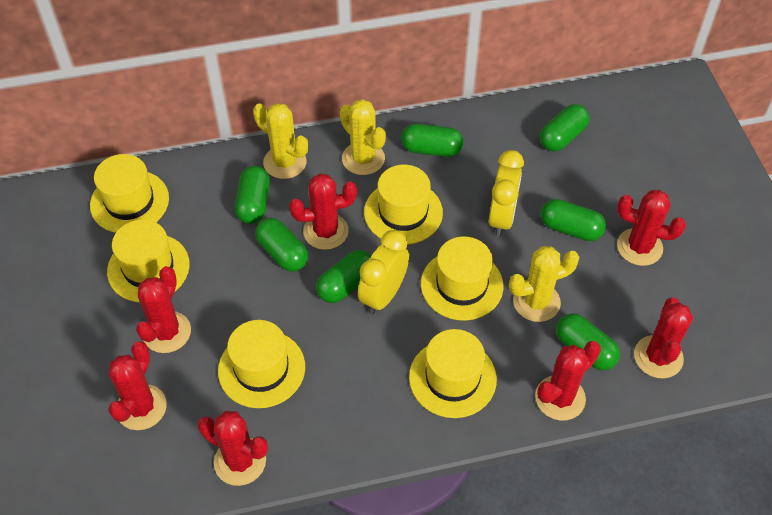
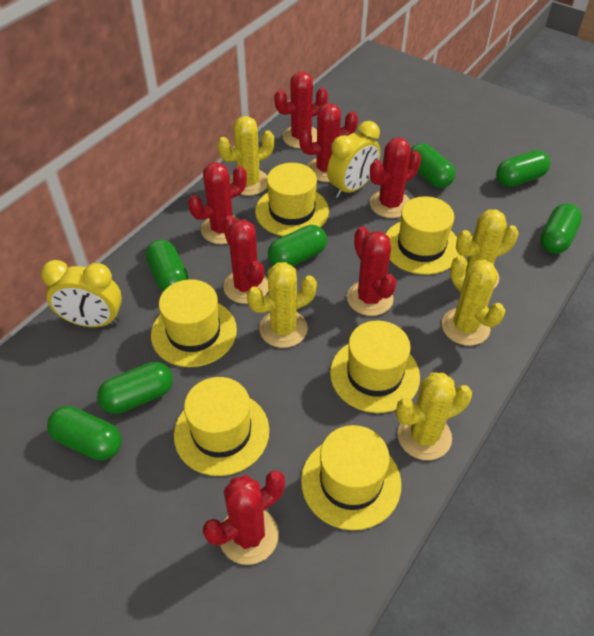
yellow cactus: [253,103,308,179] [340,99,386,175] [509,246,579,322] = 3 -> [217,116,274,196] [247,262,317,348] [396,373,472,460] [442,255,505,346] [456,209,519,288] = 5

